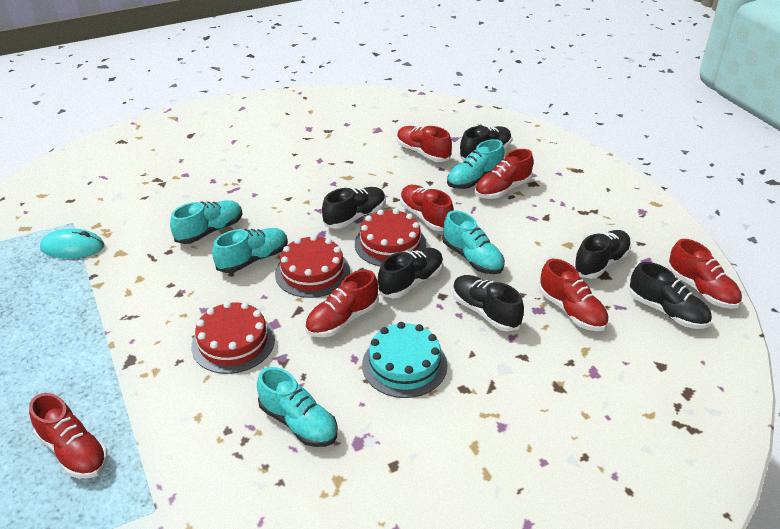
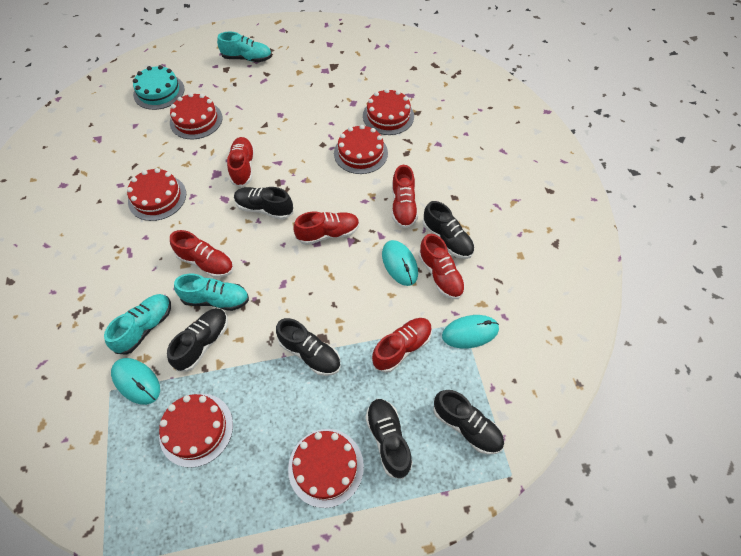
red cake: [191,301,275,374] [275,235,350,298] [355,209,426,267] = 3 -> [127,168,186,221] [159,394,233,468] [170,93,222,139] [288,429,364,508] [334,125,388,174] [363,89,414,135] = 6
red shoe: [29,393,108,478] [305,270,379,337] [397,126,452,162] [400,185,454,231] [475,149,533,199] [539,259,609,331] [667,239,742,309] = 7 -> [170,230,234,278] [227,137,255,187] [294,211,360,245] [372,318,432,373] [392,165,418,228] [418,234,465,299] = 6
turquoise mouse: [40,228,104,259] = 1 -> [111,358,160,405] [382,240,418,286] [442,315,499,348] = 3
turquoise shoe: [170,200,242,244] [212,228,288,273] [257,367,338,447] [442,211,505,274] [447,139,504,189] = 5 -> [104,294,171,355] [174,274,249,311] [217,32,272,62] = 3

